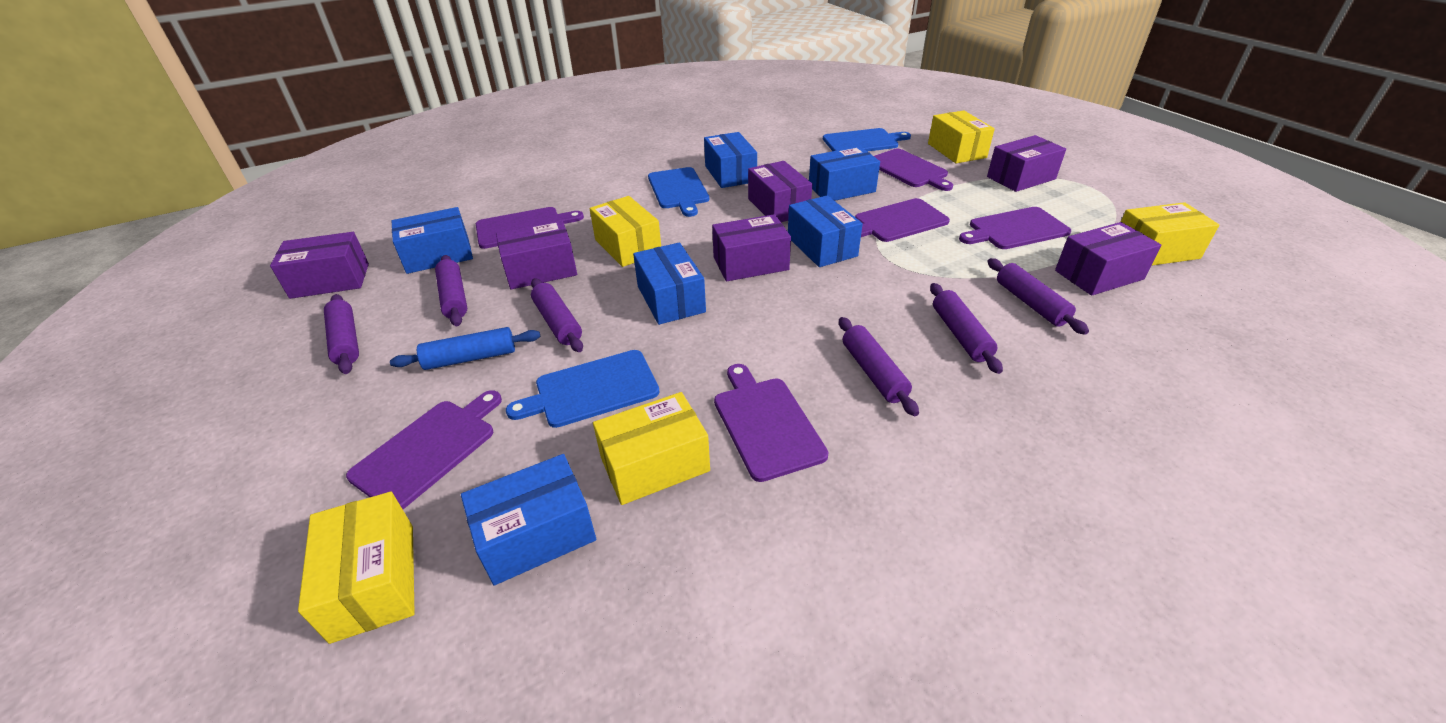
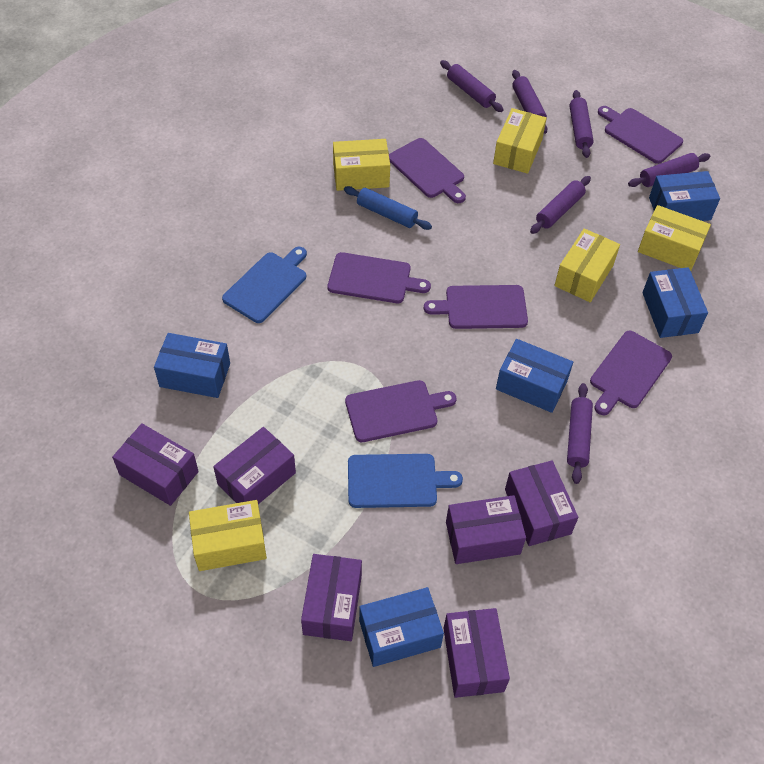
blue box: [392,207,473,274] [461,454,596,586] [633,242,706,325] [704,132,757,188] [788,195,863,267] [809,146,880,201] = 6 -> [154,333,230,398] [359,587,444,667] [496,339,573,413] [642,267,708,338] [649,171,720,221] = 5
blue cutting board: [506,350,660,428] [648,167,709,217] [823,128,911,151] = 3 -> [222,247,307,323] [348,454,463,508] = 2

